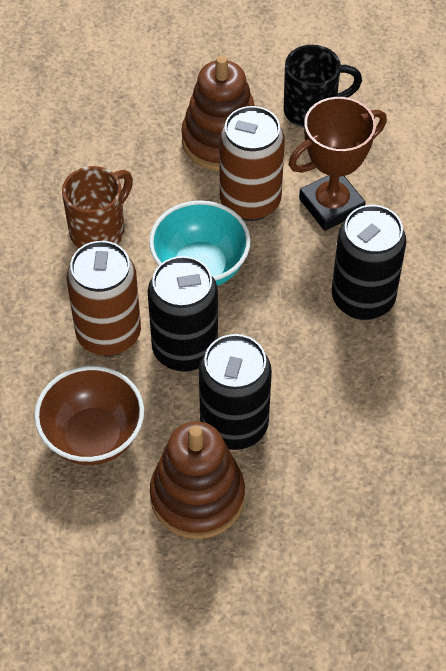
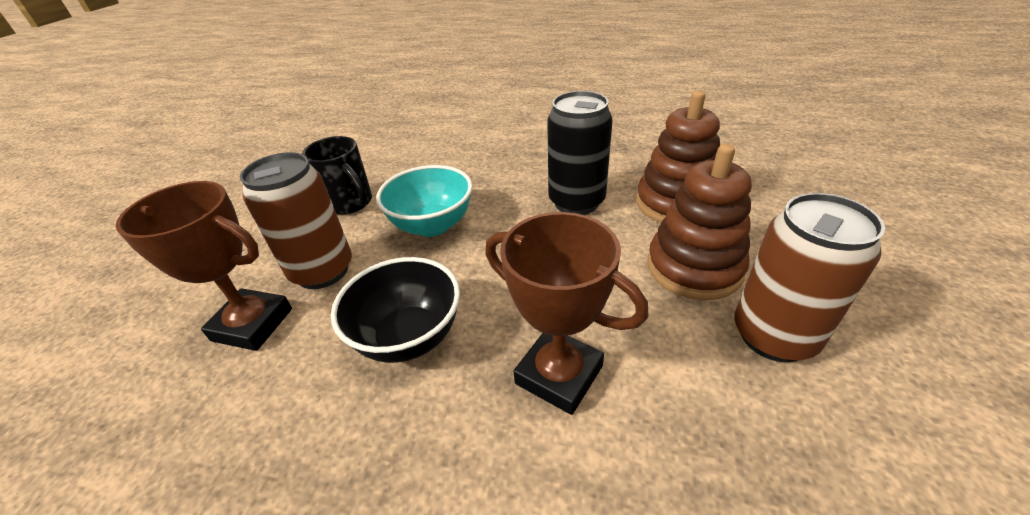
black bowl: none = 0 -> [331,257,460,363] = 1
black can: [148,256,218,372] [199,334,272,450] [332,205,406,320] = 3 -> [547,91,613,215] = 1
brown bowl: [34,366,144,465] = 1 -> none = 0
brown mug: [62,166,133,248] = 1 -> none = 0
brown trophy: [289,97,387,231] = 1 -> [115,181,292,351] [485,212,649,415] = 2

